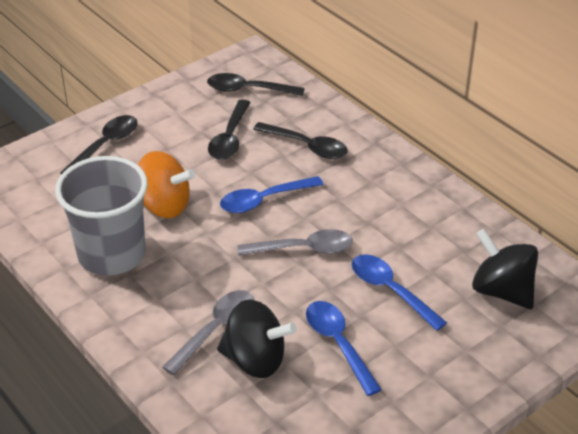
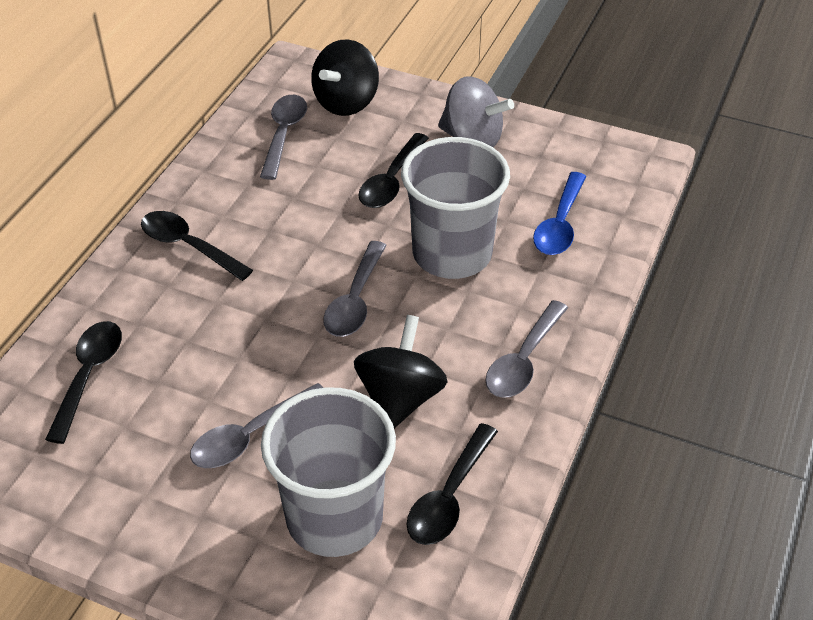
blue spoon: [220,176,324,213] [306,301,382,396] [352,254,447,331] = 3 -> [533,172,586,255] = 1
grey cup: [55,156,148,276] = 1 -> [261,387,396,557] [401,137,510,279] = 2
grey spinning top: none = 0 -> [438,76,514,147] = 1
grey spoon: [162,290,254,375] [238,229,353,256] = 2 -> [190,383,324,468] [260,95,307,180] [323,241,387,337] [485,300,568,398] = 4
orange spinning top: [138,151,195,218] = 1 -> none = 0

